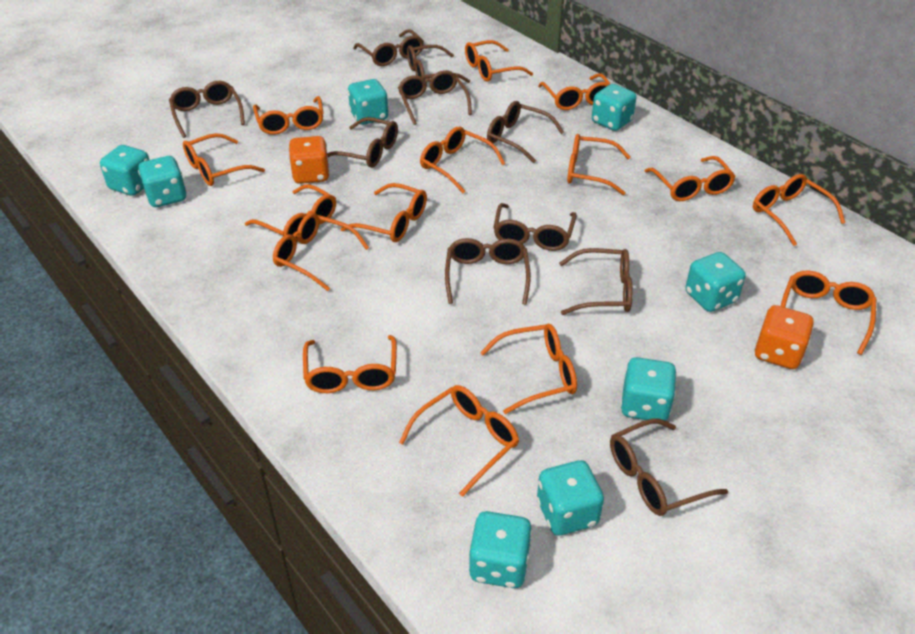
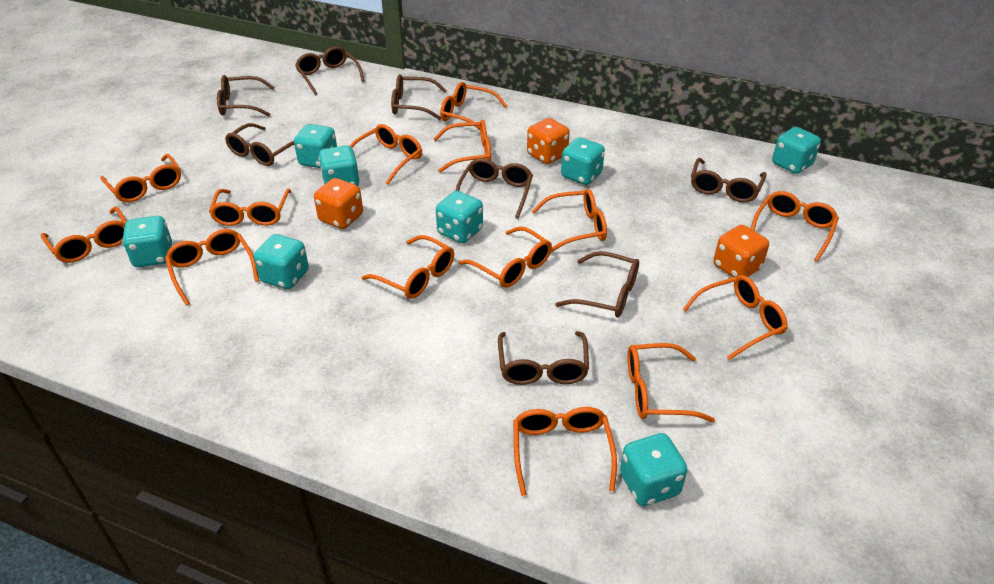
brown glasses: [169,81,245,138] [327,117,398,168] [353,29,424,66] [398,70,472,125] [407,45,470,83] [445,238,531,305] [487,101,564,163] [493,203,577,251] [559,248,633,315] [610,419,728,516] = 10 -> [217,75,275,116] [225,123,294,166] [295,46,365,95] [391,74,447,120] [456,158,533,218] [498,331,589,385] [555,251,639,317] [691,158,767,203] = 8
orange dice: [289,136,330,184] [754,305,814,369] = 2 -> [314,178,363,229] [527,118,570,164] [714,225,769,277] = 3
orange glasses: [183,133,265,186] [245,184,336,242] [253,96,324,135] [273,213,369,291] [303,335,397,393] [340,183,427,242] [399,385,519,497] [420,127,505,193] [465,40,533,82] [480,324,577,414] [538,73,610,110] [567,134,630,195] [645,156,736,201] [753,174,845,246] [781,270,877,355] = 15 -> [41,206,126,263] [100,154,181,202] [165,229,259,306] [209,189,292,226] [350,124,422,185] [361,235,454,299] [433,120,491,173] [440,82,507,132] [459,227,552,288] [513,407,617,496] [532,189,607,252] [627,343,715,422] [682,275,788,360] [751,191,839,262] = 14

